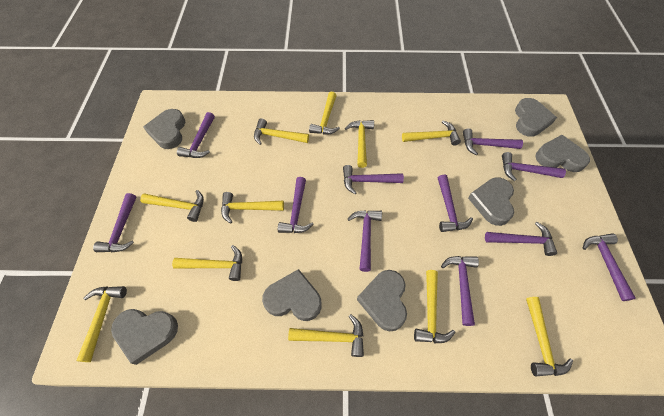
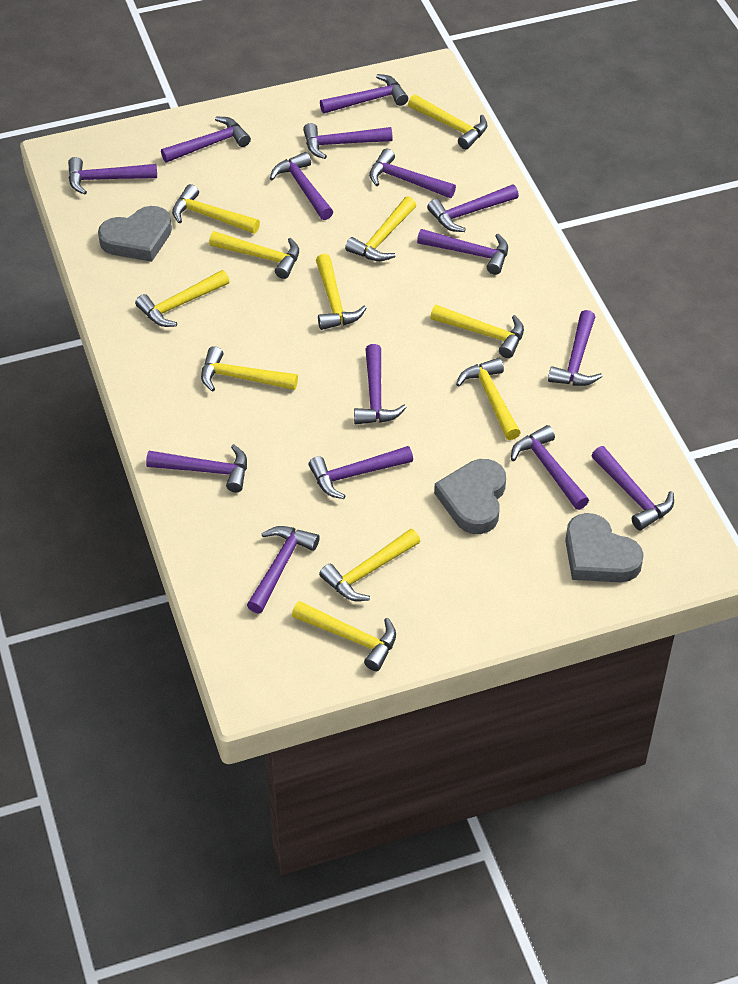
grey heart: [111,309,178,365] [143,109,185,149] [262,269,322,321] [357,270,407,331] [468,177,514,226] [515,98,557,137] [535,135,590,172] = 7 -> [98,206,172,262] [434,459,506,534] [565,513,644,582] = 3
purple hammer: [93,193,137,252] [177,112,215,158] [278,177,314,233] [343,165,404,194] [348,210,382,272] [438,175,473,232] [441,256,479,326] [463,128,523,155] [485,222,557,256] [502,152,566,181] [583,233,636,301] = 11 -> [68,157,157,194] [146,444,247,492] [161,117,251,163] [247,526,320,614] [270,152,333,220] [303,123,393,159] [308,446,413,499] [320,74,408,114] [354,344,407,424] [369,149,456,198] [417,229,508,275] [427,184,519,232] [511,425,589,510] [548,310,603,386] [591,446,674,531] = 15

